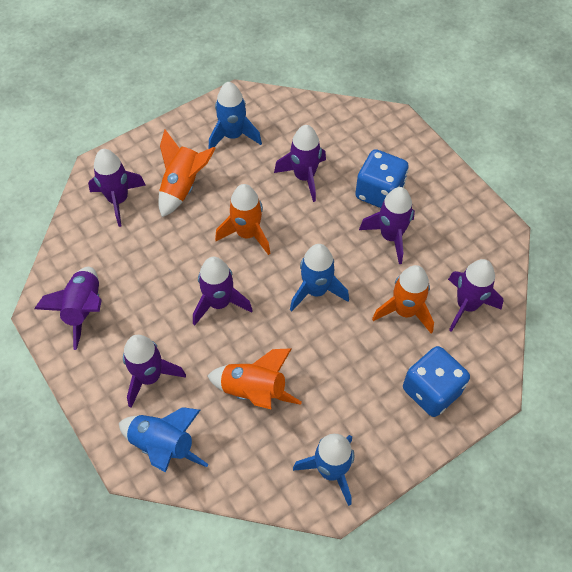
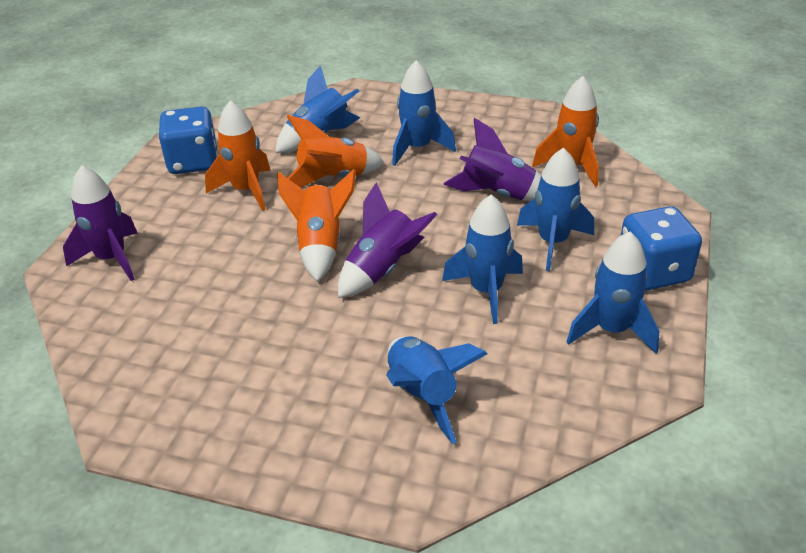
blue rocket: [119,407,209,472] [209,81,262,149] [290,244,349,311] [293,434,354,506] = 4 -> [275,65,361,153] [386,337,487,444] [392,60,456,166] [442,195,523,324] [517,148,594,271] [567,232,659,354] = 6
purple rocket: [34,267,102,350] [88,149,145,227] [123,335,186,408] [193,257,253,325] [274,125,326,202] [359,187,415,264] [448,259,503,332] = 7 -> [63,165,137,281] [338,182,437,298] [443,118,541,201] = 3

